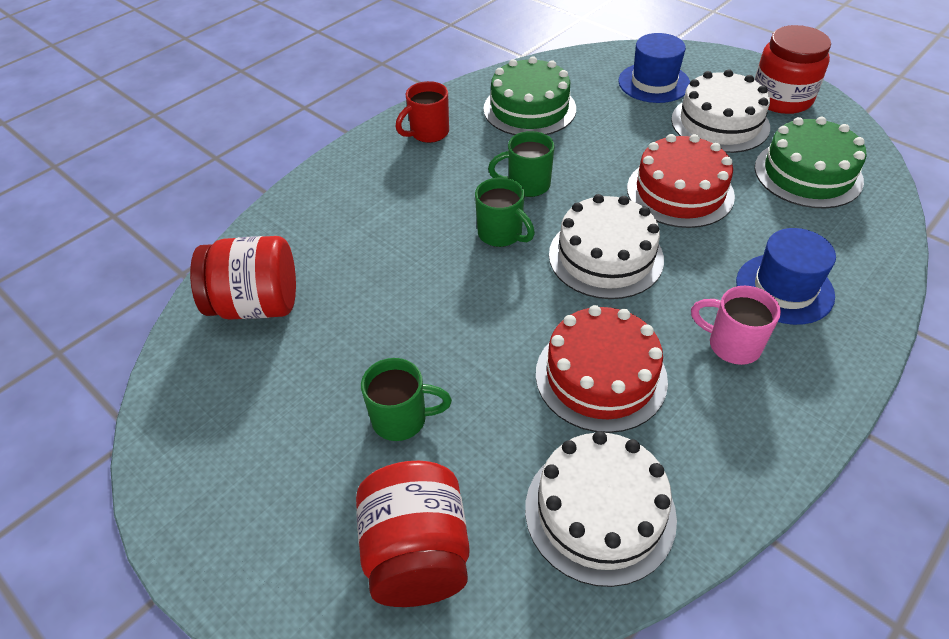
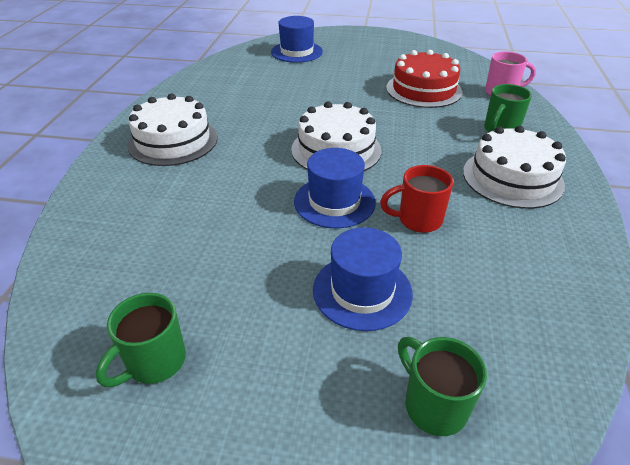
blue hat: [618,33,690,103] [736,228,836,325] = 2 -> [271,16,323,63] [294,148,376,228] [313,227,413,331] = 3
green cake: [483,56,576,135] [755,117,867,209] = 2 -> none = 0
red cake: [536,305,668,433] [627,134,735,228] = 2 -> [386,50,463,108] = 1
red jar: [190,236,296,320] [356,461,470,607] [754,25,831,114] = 3 -> none = 0

